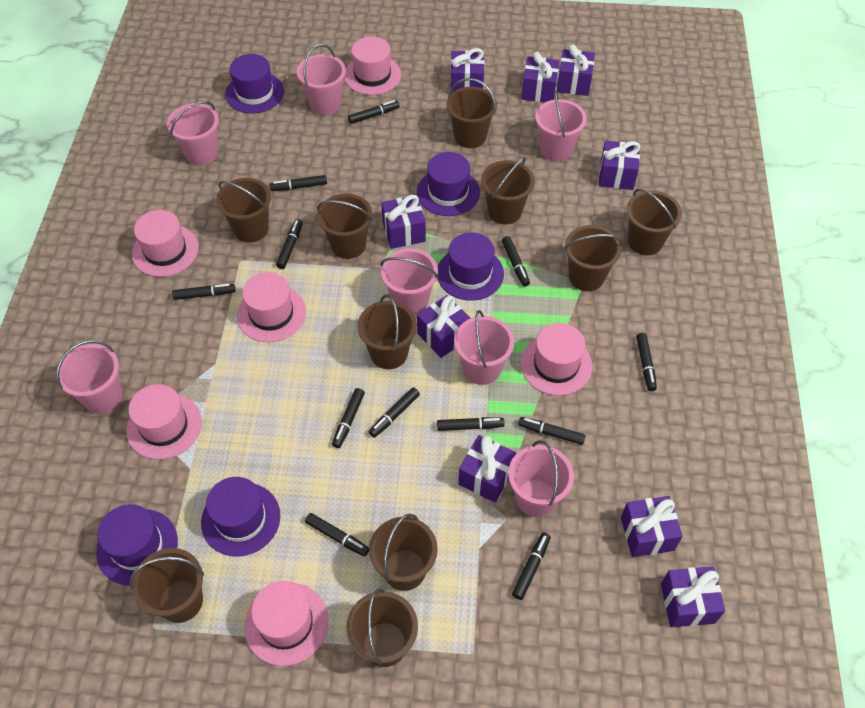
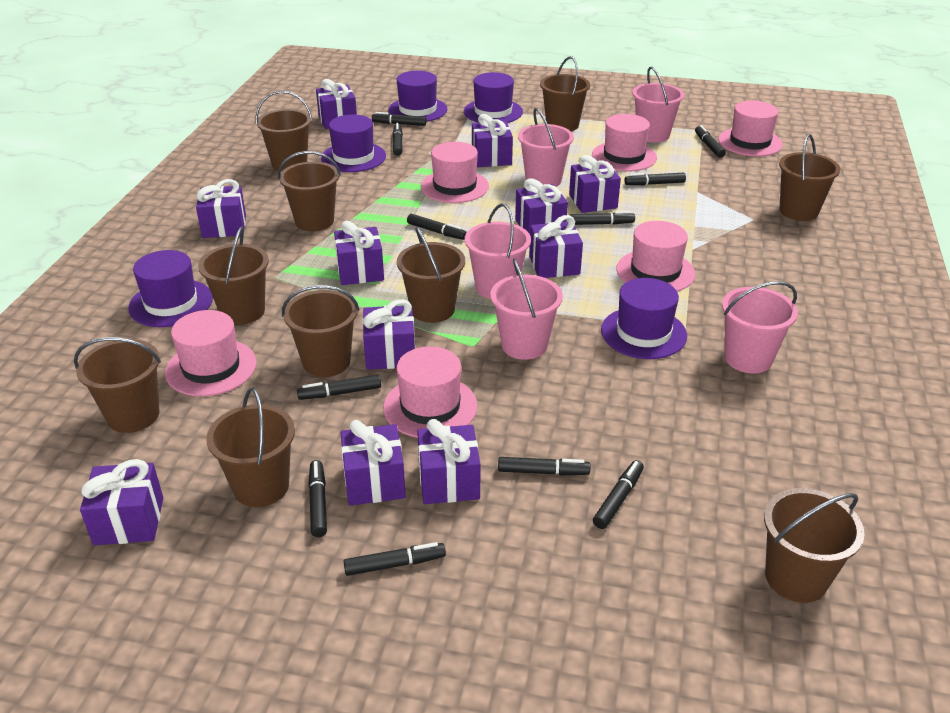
black marker: [172,284,235,300] [270,175,327,191] [276,219,302,269] [305,513,369,557] [332,388,365,448] [348,100,400,124] [369,387,420,438] [437,417,504,431] [502,236,530,287] [512,532,551,600] [518,417,586,445] [636,333,657,391] = 12 -> [297,375,381,400] [308,460,327,537] [344,542,446,576] [372,112,426,126] [392,123,403,156] [407,214,467,240] [498,457,590,476] [570,211,635,225] [593,460,644,529] [624,173,686,185] [695,125,726,158] = 11
pink bucket: [56,340,123,414] [167,101,219,165] [297,44,346,115] [381,248,438,315] [454,310,514,385] [508,440,574,517] [535,90,587,161] = 7 -> [465,204,531,299] [490,258,563,360] [518,108,574,187] [632,67,684,142] [722,281,798,374] = 5
purple gift: [381,195,426,249] [417,295,471,358] [450,48,484,93] [458,435,516,502] [521,52,560,102] [557,44,595,96] [599,141,640,190] [621,496,683,557] [661,567,725,627] = 9 -> [80,459,163,545] [196,179,246,238] [316,79,357,129] [334,220,384,285] [340,420,406,506] [362,300,415,370] [417,419,480,504] [472,114,513,167] [515,178,568,234] [529,215,583,278] [569,155,621,213] = 11

